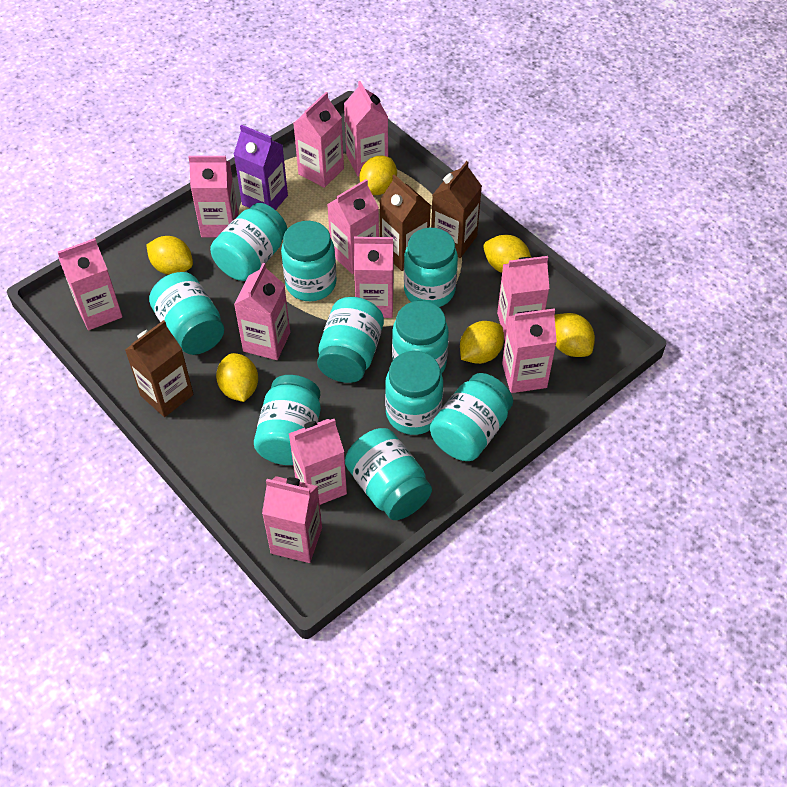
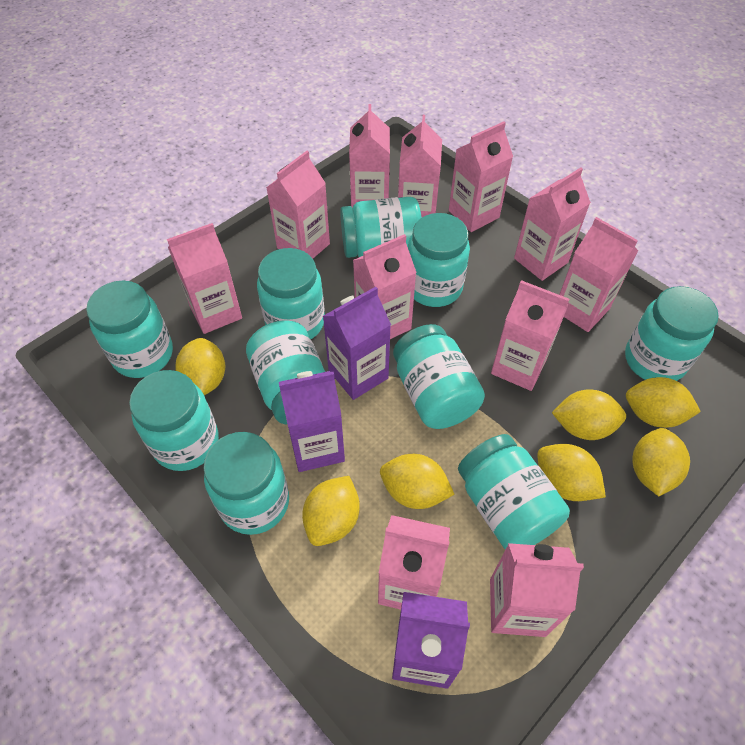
brown carton: [125,320,194,417] [379,174,431,271] [431,161,482,258] = 3 -> none = 0
purple carton: [234,125,288,210] = 1 -> [279,371,345,472] [323,287,391,400] [392,592,470,689] = 3
yellow lemon: [147,236,193,275] [216,353,258,402] [359,156,397,195] [460,321,504,364] [483,235,531,273] [554,313,595,357] = 6 -> [175,338,225,395] [302,476,360,546] [380,454,454,509] [537,444,606,501] [552,389,626,440] [626,377,701,428] [632,428,690,496] = 7

